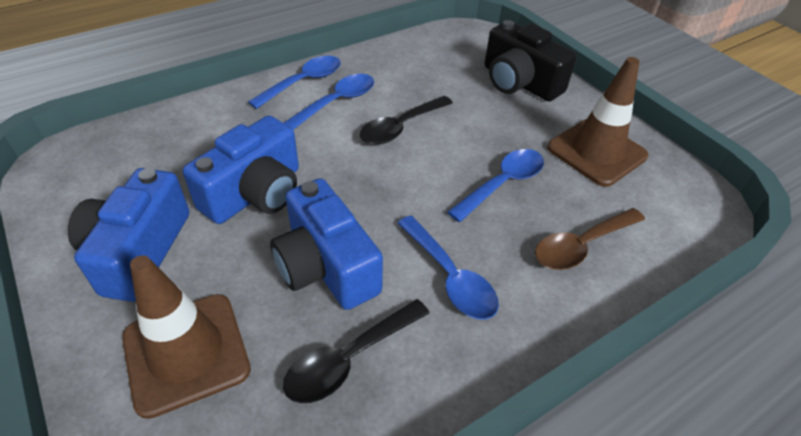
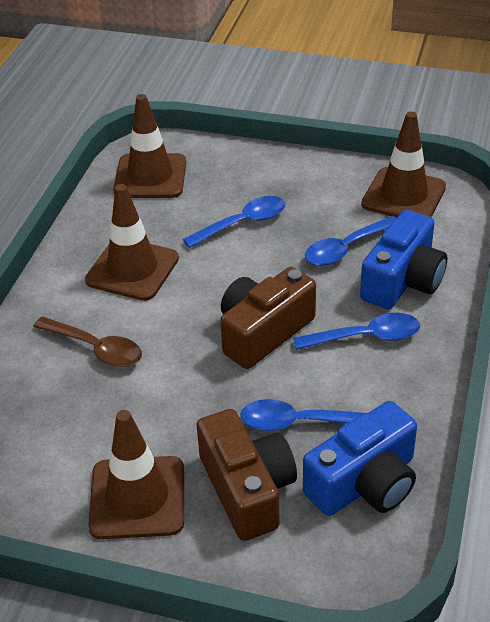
black camera: [485,20,577,101] = 1 -> none = 0
black spoon: [283,299,429,403] [360,96,453,145] = 2 -> none = 0
blue camera: [68,168,189,302] [183,115,299,224] [270,178,383,310] = 3 -> [303,401,417,516] [360,209,447,309] = 2
brown camera: none = 0 -> [196,409,297,541] [220,267,316,369] = 2
brown traffic cone: [122,255,251,419] [547,57,649,187] = 2 -> [85,184,179,301] [88,410,184,539] [113,94,186,198] [361,111,446,218] = 4

